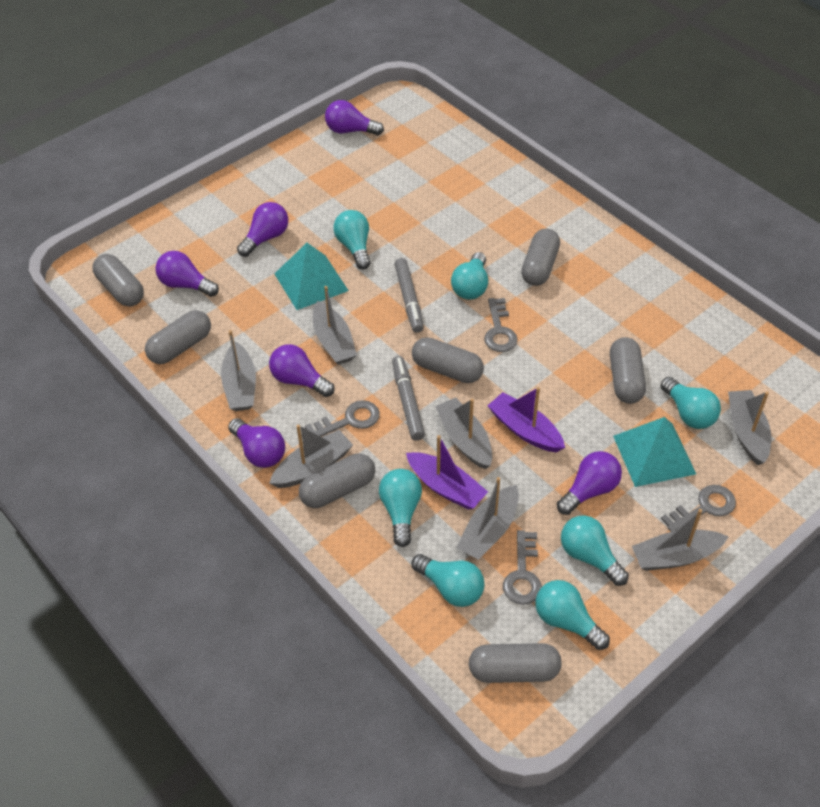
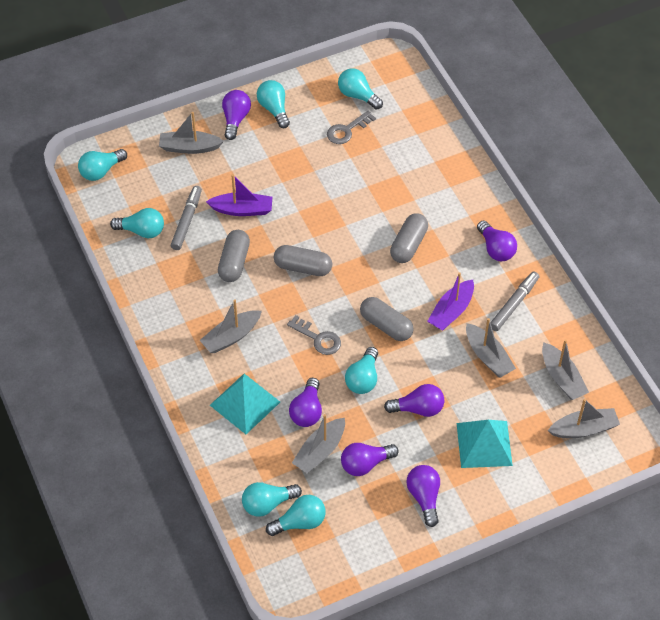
grey boat: [221,330,256,411] [269,425,353,488] [313,286,357,365] [435,398,492,469] [456,477,519,560] [632,509,729,571] [728,390,771,465] = 7 -> [159,112,224,154] [200,299,262,353] [292,414,345,473] [466,318,516,377] [542,339,589,400] [548,399,620,438] = 6
grey capsule: [92,254,144,307] [145,310,211,364] [299,453,375,508] [412,337,484,383] [469,643,562,683] [521,228,560,286] [610,337,646,404] = 7 -> [218,230,250,282] [274,245,332,276] [360,297,414,341] [390,213,428,263] = 4
grey key: [305,400,380,437] [484,298,518,352] [503,530,542,605] [661,485,736,532] = 4 -> [287,315,341,355] [327,111,376,144] = 2

